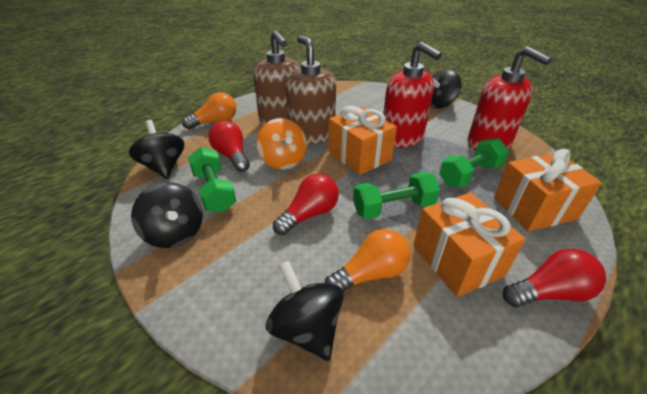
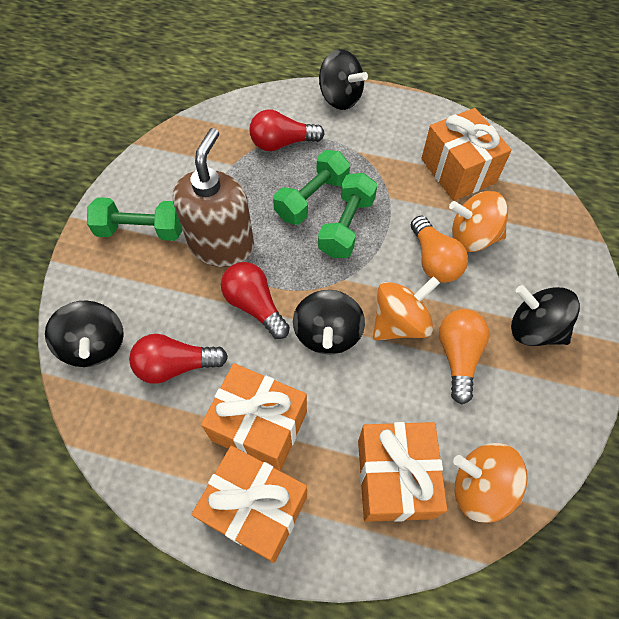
brown soap dispenser: [253,30,300,126] [286,36,336,144] = 2 -> [172,128,254,267] = 1
orange gift: [328,106,397,175] [414,193,526,297] [494,149,602,232] = 3 -> [192,446,307,563] [201,363,307,471] [358,422,447,522] [421,108,512,201] = 4
orange spinning top: [256,118,307,170] = 1 -> [373,277,440,341] [449,191,508,252] [453,443,528,523] = 3
red soap dispenser: [383,42,442,147] [467,46,552,151] = 2 -> none = 0

